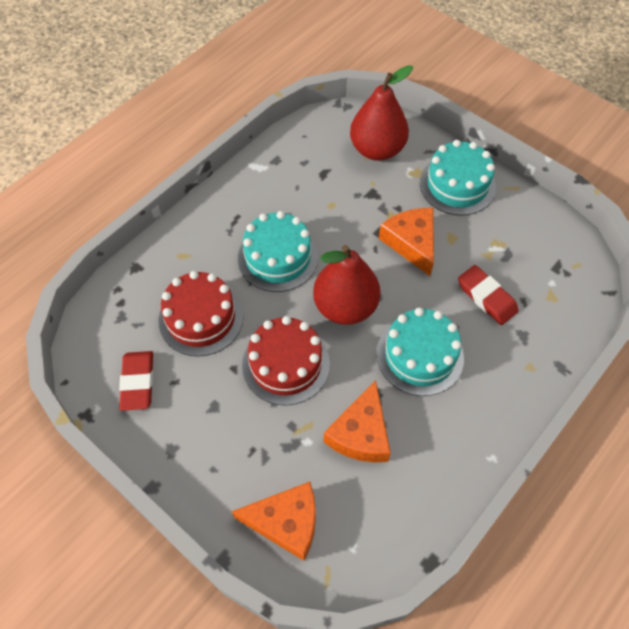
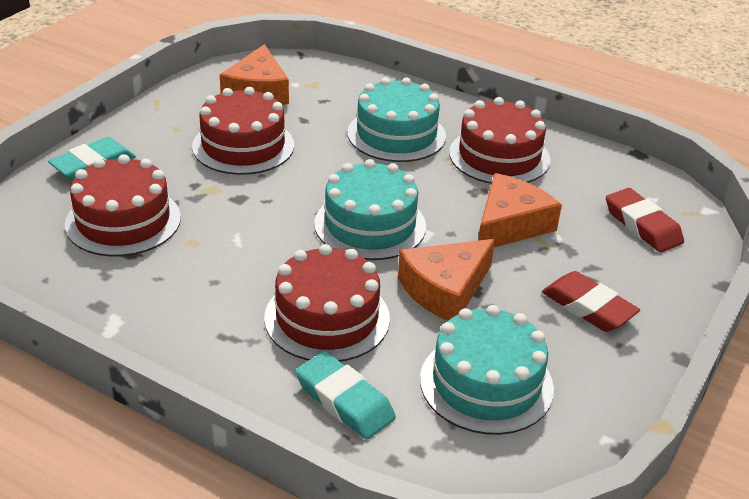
red cake: [159,271,244,356] [242,316,330,405] = 2 -> [65,154,181,257] [192,87,294,175] [264,244,390,362] [449,97,550,184] = 4
red pear: [313,245,381,325] [350,65,413,161] = 2 -> none = 0
turquoise eraser: none = 0 -> [48,137,136,181] [295,351,396,439] = 2

